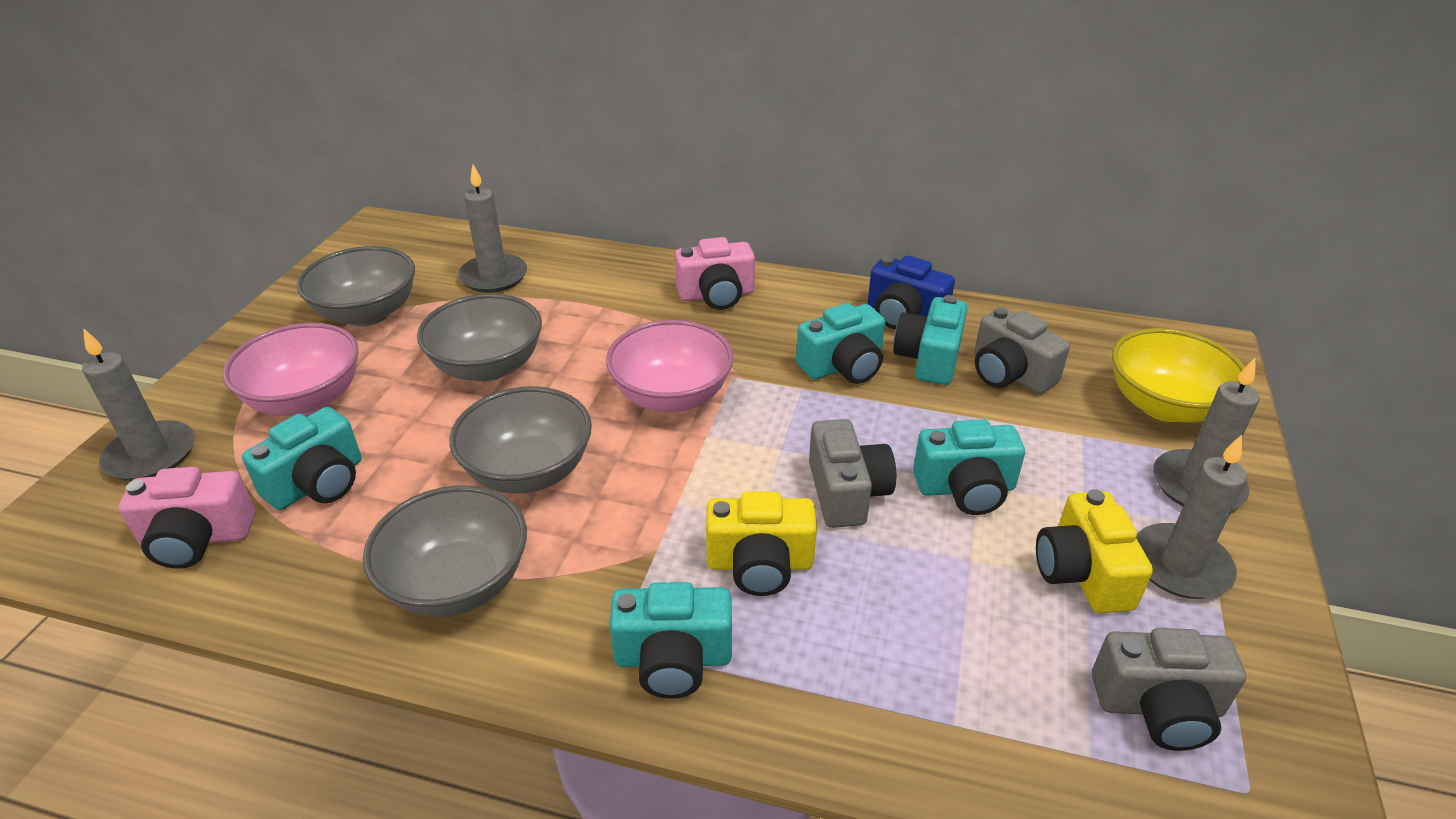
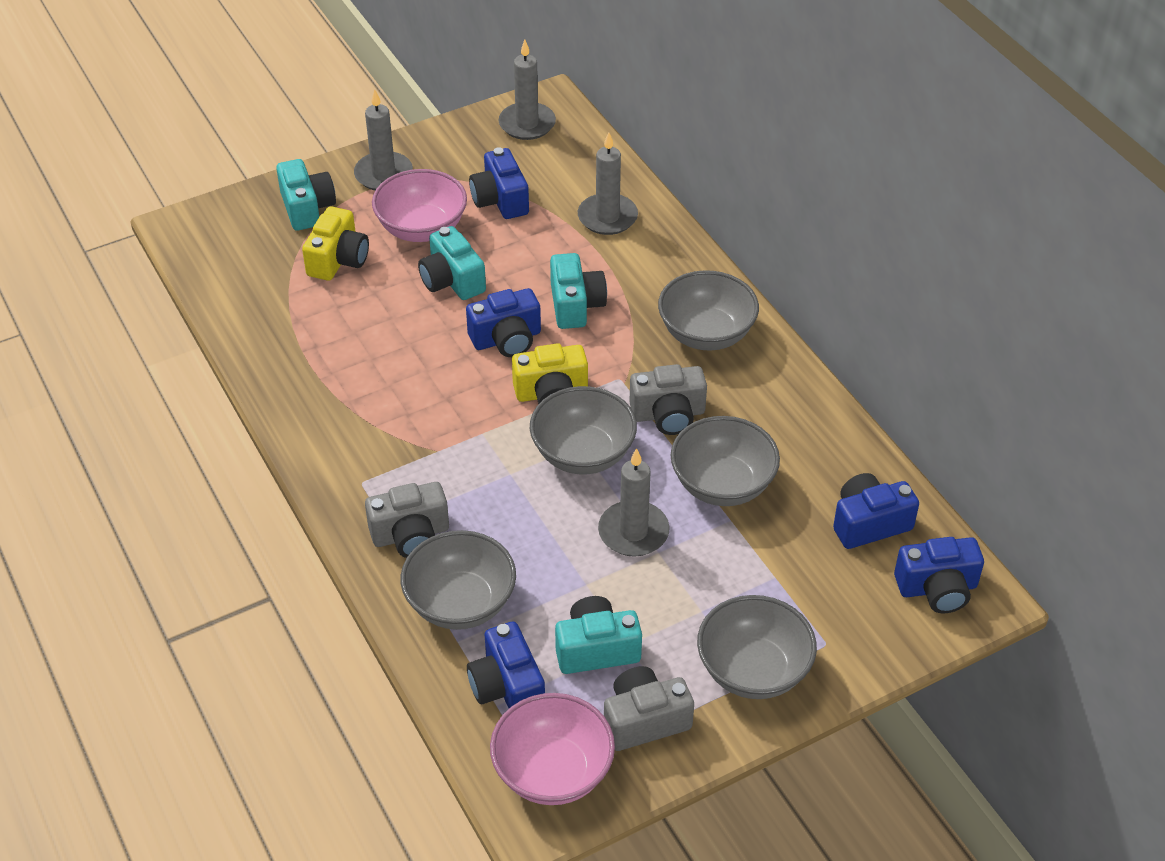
blue camera: [868,255,955,330] = 1 -> [466,288,541,357] [467,622,545,708] [469,147,529,219] [833,473,919,549] [894,537,984,613] = 5
grey bowl: [297,246,415,326] [363,485,527,617] [417,294,542,382] [449,386,592,494] = 4 -> [401,530,516,630] [530,386,637,474] [658,270,759,350] [671,416,780,506] [697,595,817,699] = 5
pink camera: [118,467,255,569] [675,237,755,310] = 2 -> none = 0
turquoise camera: [242,407,361,510] [609,582,732,699] [796,303,885,384] [893,295,967,385] [913,420,1025,515] = 5 -> [276,159,336,231] [418,226,486,300] [550,253,607,329] [555,596,642,674] = 4
yellow bowl: [1112,328,1249,422] = 1 -> none = 0

